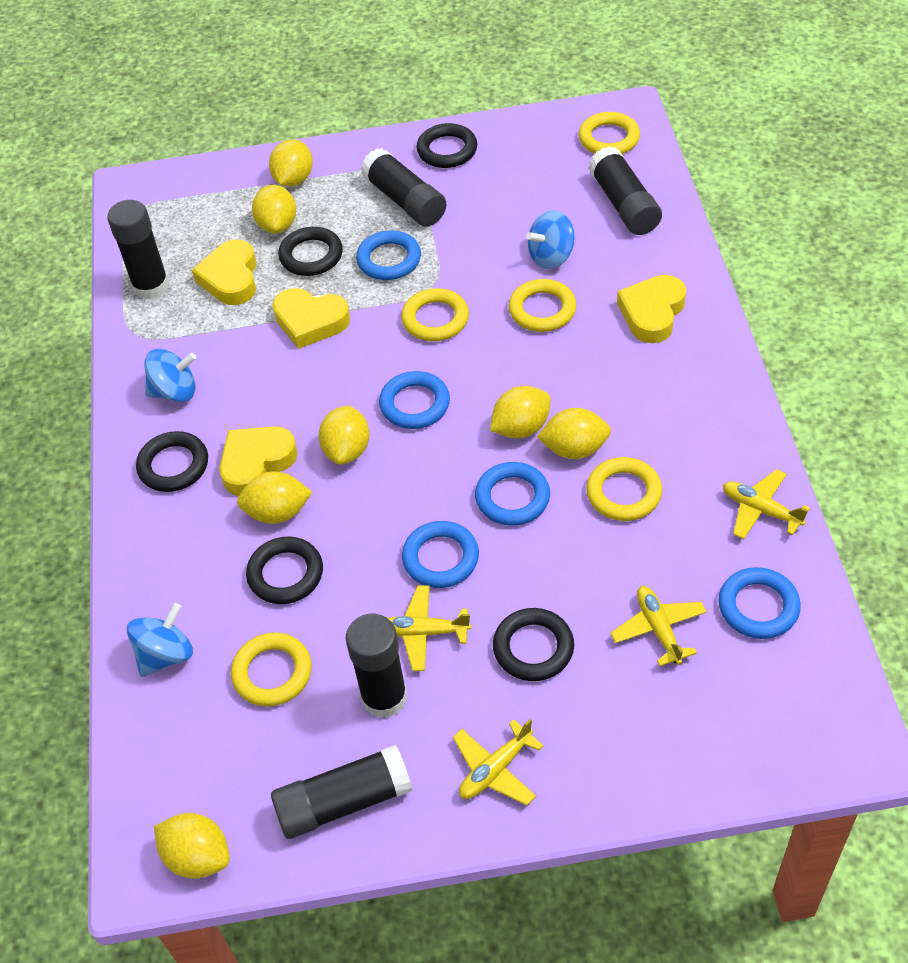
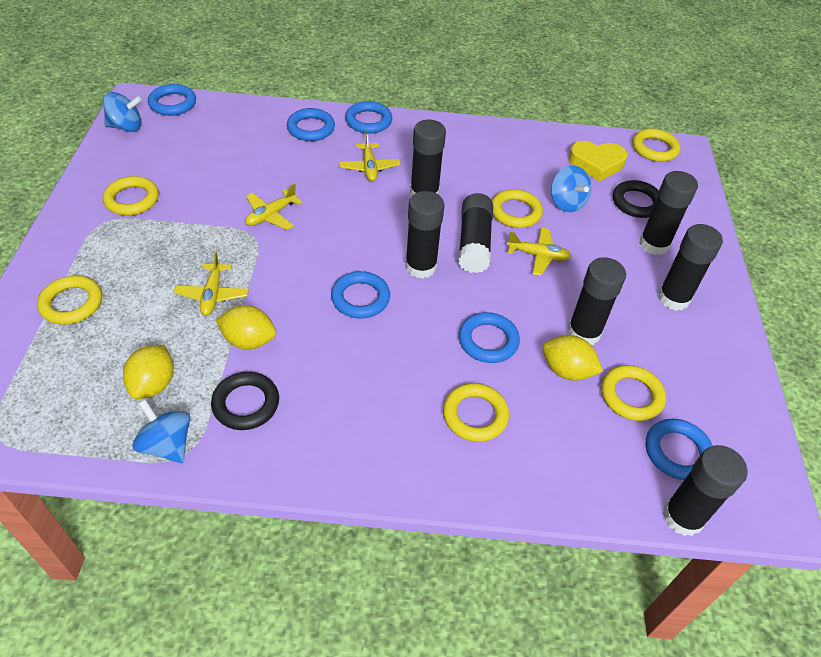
black glue stick: [107,200,169,299] [271,745,413,839] [346,614,407,718] [361,148,446,227] [588,146,662,235] = 5 -> [405,191,444,279] [410,120,446,197] [458,193,493,273] [568,257,626,345] [639,171,698,255] [658,224,723,311] [663,445,747,536] = 7
black ring: [136,431,208,492] [246,537,323,604] [278,227,343,276] [417,123,477,168] [493,608,574,681] = 5 -> [211,372,279,430] [613,180,659,218] = 2
blue ring: [356,230,421,280] [379,371,450,429] [402,521,479,588] [475,462,550,526] [719,567,801,639] = 5 -> [148,84,196,116] [287,108,335,141] [331,271,390,318] [345,101,392,134] [459,312,520,363] [646,419,713,480] = 6
yellow heart: [192,240,257,305] [219,426,298,496] [272,288,350,349] [617,275,686,343] = 4 -> [568,141,628,182] = 1
yellow lemon: [154,813,230,879] [237,471,312,524] [252,185,296,233] [269,139,313,187] [318,406,370,465] [490,386,551,439] [537,408,611,459] = 7 -> [123,345,174,399] [216,305,276,349] [542,335,603,381] = 3
yellow ring: [231,632,312,706] [401,288,469,341] [508,279,576,332] [579,112,640,154] [586,457,662,521] = 5 -> [37,276,102,325] [103,176,159,216] [443,383,509,442] [492,189,543,228] [601,365,666,421] [633,128,680,162] = 6

